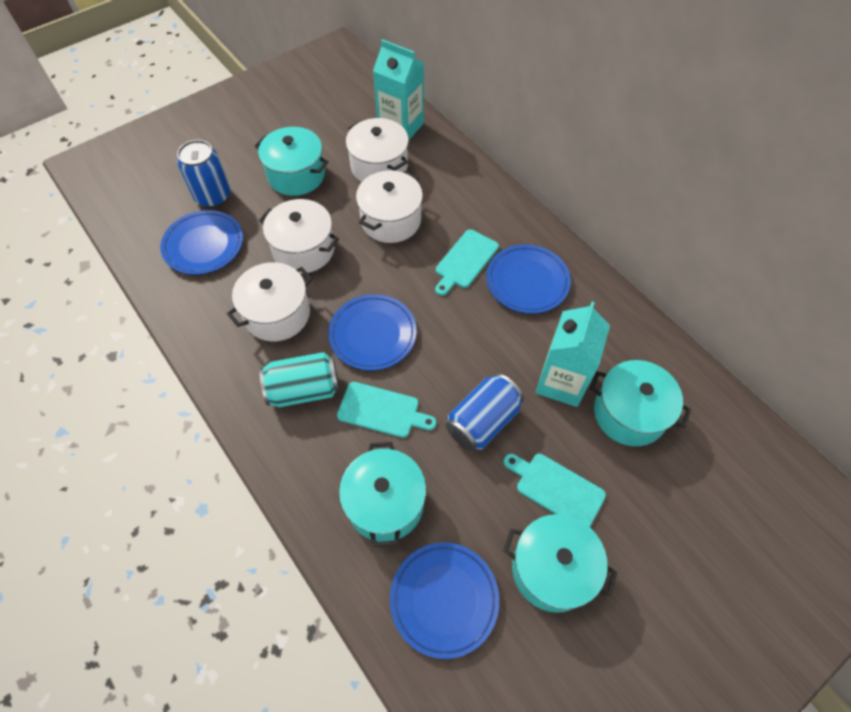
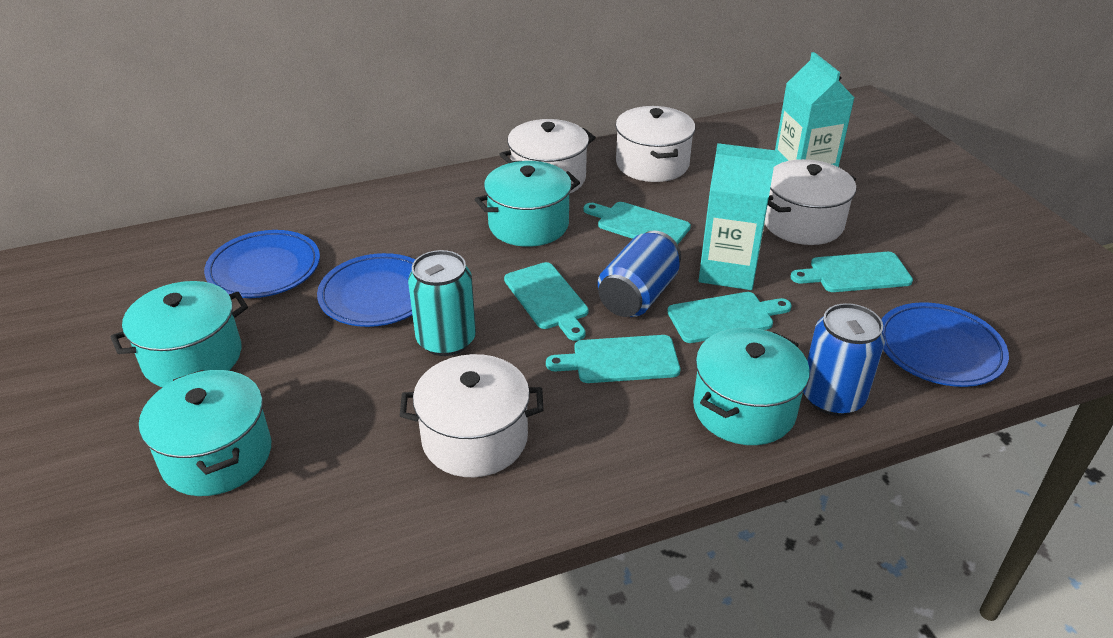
blue plate: [160,210,243,275] [328,294,417,371] [390,542,499,659] [486,245,571,314] = 4 -> [204,230,320,298] [317,253,415,327] [881,302,1009,387] = 3
turquoise cutting board: [337,382,436,438] [435,229,499,296] [504,454,606,527] = 3 -> [504,262,589,341] [546,335,680,383] [584,202,691,245] [667,292,792,343] [790,252,913,292] = 5

